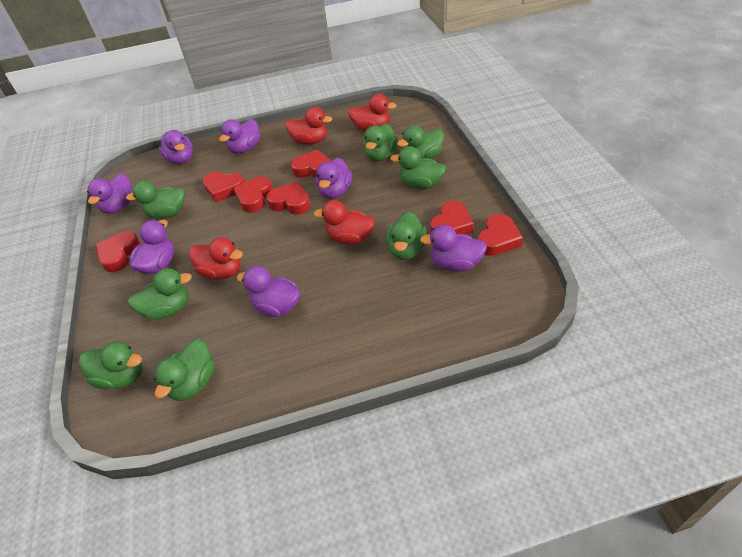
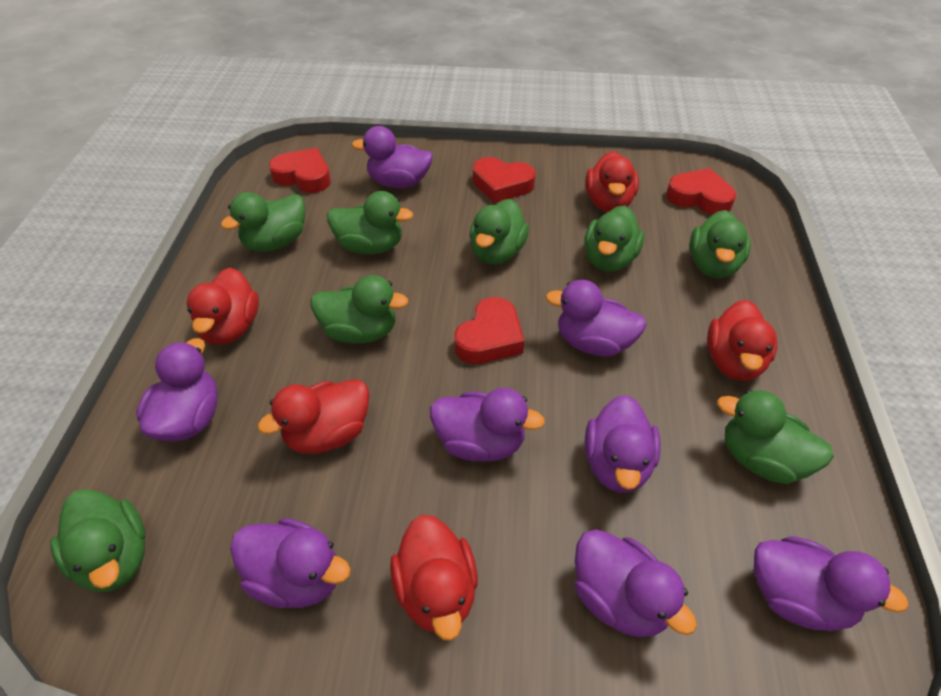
purple duck: [87,173,133,214] [130,220,174,274] [159,130,193,164] [219,119,260,154] [237,266,300,317] [316,158,352,199] [420,225,487,271] = 7 -> [136,338,218,442] [230,518,351,608] [352,126,433,188] [430,388,545,462] [545,280,647,356] [575,529,697,637] [585,395,661,493] [754,536,909,631] = 8
red duck: [189,237,243,280] [285,107,332,145] [314,200,375,245] [348,94,397,131] = 4 -> [187,267,259,345] [257,379,369,454] [390,515,478,641] [585,151,639,212] [707,300,777,381] = 5
red heart: [96,231,140,272] [203,171,245,202] [233,176,273,213] [266,182,311,215] [291,150,331,178] [430,201,473,235] [477,214,523,256] = 7 -> [269,148,331,193] [454,297,524,364] [473,157,536,203] [666,168,736,215] = 4

